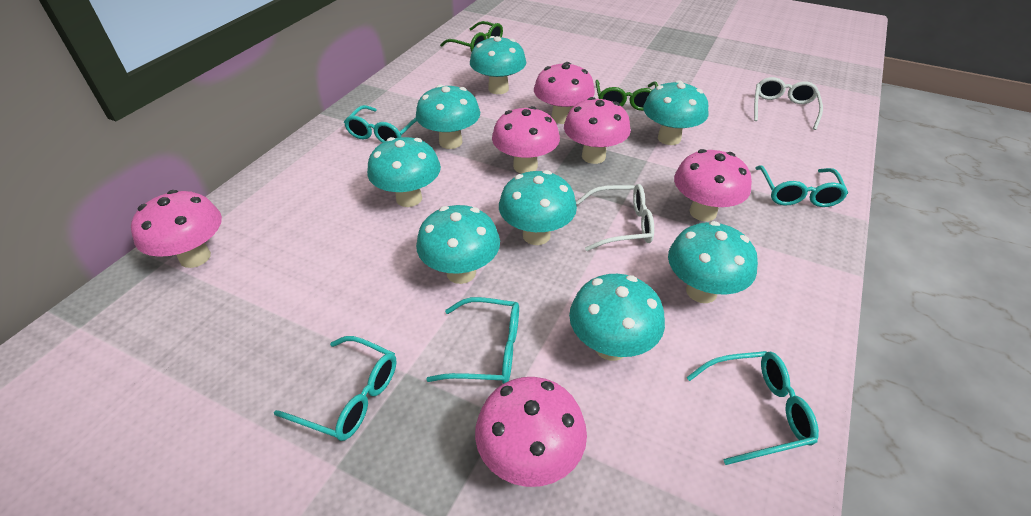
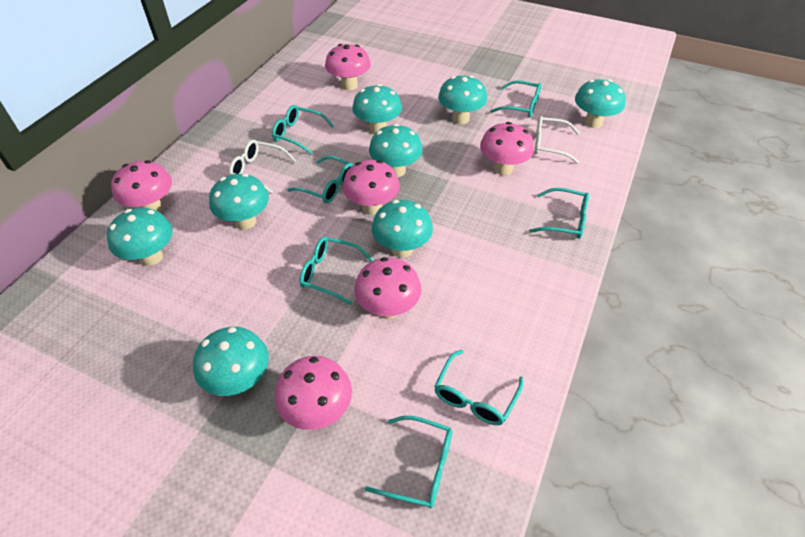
green glasses: [440,21,503,52] [595,80,658,111] = 2 -> none = 0
turquoise glasses: [274,336,397,441] [344,105,417,143] [426,297,519,384] [686,351,819,465] [756,165,848,207] = 5 -> [272,105,334,154] [288,156,354,203] [299,237,373,305] [365,416,452,508] [434,350,523,425] [490,80,541,118] [529,188,589,239] = 7

